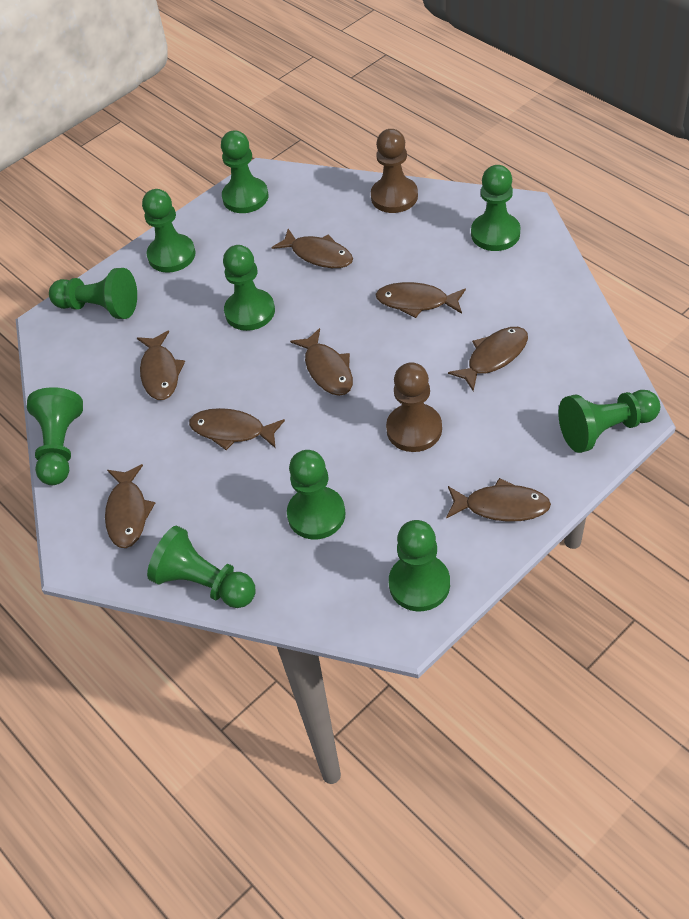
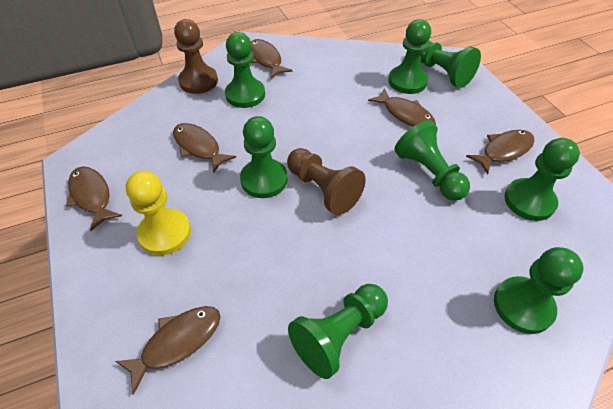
brown fish: [105,464,155,548] [137,331,185,400] [189,408,285,450] [272,229,353,268] [290,328,353,396] [376,282,466,318] [446,478,551,522] [448,327,528,391] = 8 -> [66,166,122,231] [115,306,221,395] [173,123,236,173] [251,39,293,78] [368,88,436,127] [466,130,534,175] = 6
green pawn: [27,387,83,485] [49,268,137,319] [142,189,195,273] [147,526,256,608] [221,130,268,213] [223,245,275,331] [287,450,346,539] [389,520,450,611] [471,165,521,251] [559,390,660,453] = 10 -> [225,32,265,108] [240,116,288,198] [288,284,388,379] [388,19,431,94] [395,120,470,201] [421,40,481,88] [494,247,584,334] [504,138,580,221] = 8
yellow pawn: none = 0 -> [126,171,191,255] = 1

